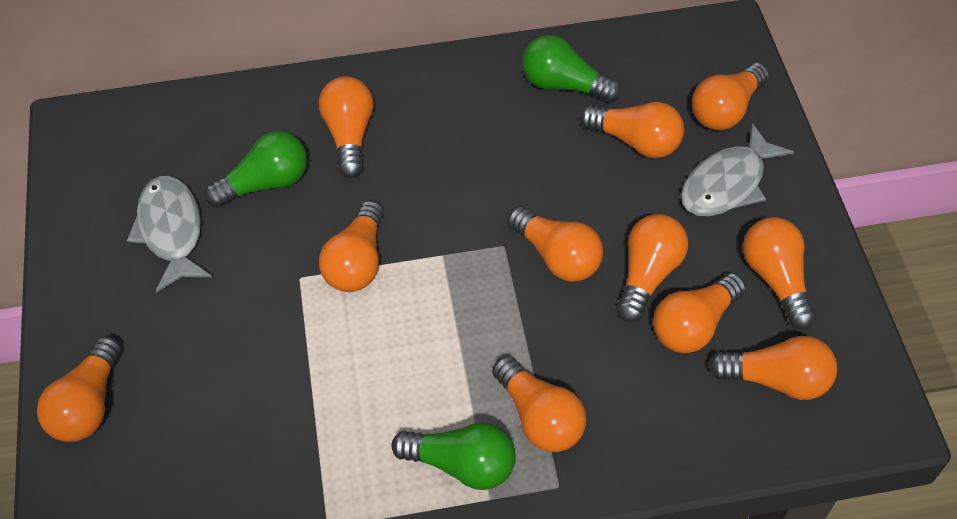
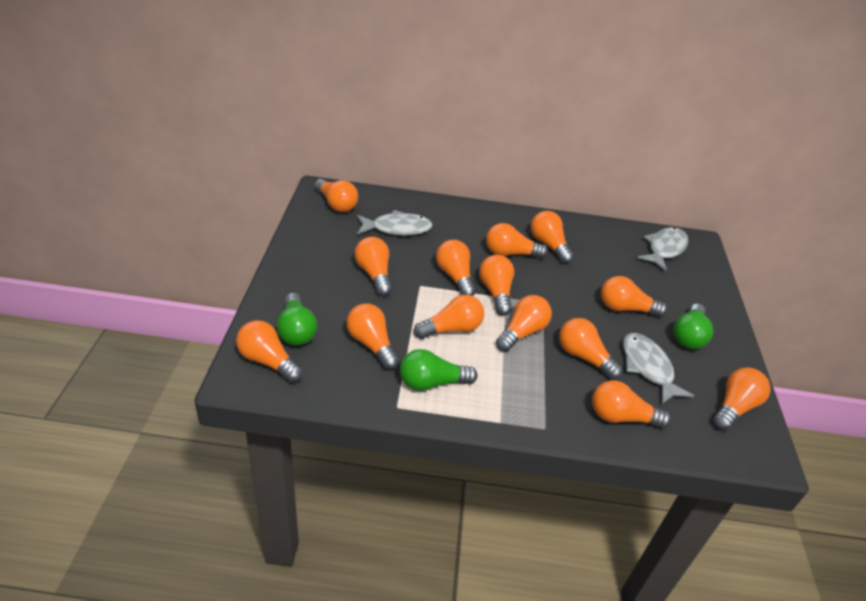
grey fish: [127,176,212,293] [681,123,794,217] = 2 -> [357,210,433,235] [623,333,694,405] [638,227,688,271] = 3
orange light bulb: [37,336,121,442] [319,76,374,178] [319,200,384,292] [492,356,586,452] [507,206,603,282] [580,102,684,158] [617,214,688,322] [653,273,746,353] [692,63,769,130] [708,336,837,400] [743,217,816,329] = 11 -> [236,320,303,383] [314,179,358,212] [346,303,399,369] [354,237,392,296] [414,295,484,339] [436,240,476,296] [479,255,514,316] [486,223,548,259] [496,295,552,352] [531,211,574,263] [559,318,623,380] [592,380,671,429] [601,276,668,317] [713,368,770,431] = 14

